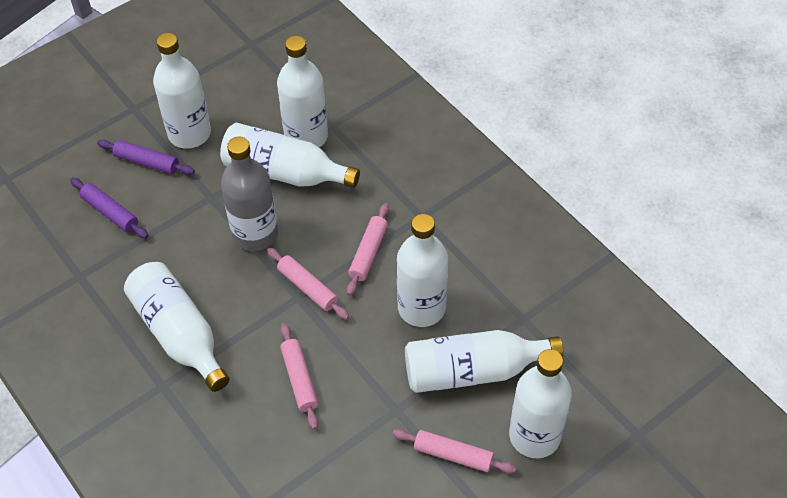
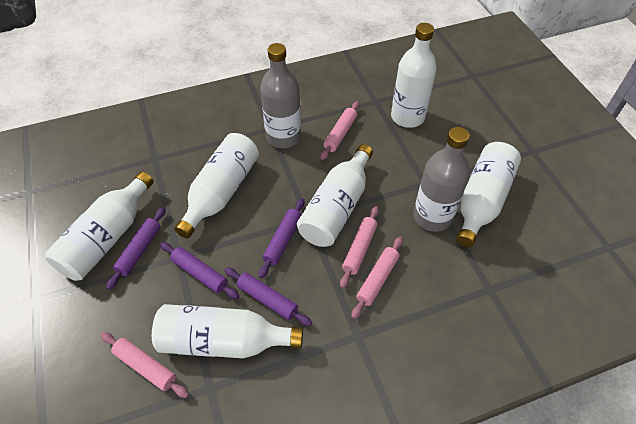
grey bottle: [221,137,278,251] = 1 -> [260,43,301,148] [413,127,470,232] = 2
purple rolling pin: [70,178,148,238] [97,139,195,175] = 2 -> [106,207,165,290] [160,242,239,299] [224,267,312,326] [259,198,304,279] = 4
white bottle: [124,262,230,392] [153,33,211,149] [220,123,360,188] [277,36,328,148] [397,214,448,327] [405,330,563,393] [509,349,572,458] = 7 -> [45,171,154,281] [152,304,303,358] [174,133,259,238] [297,144,373,247] [391,23,437,128] [456,142,521,248] = 6

